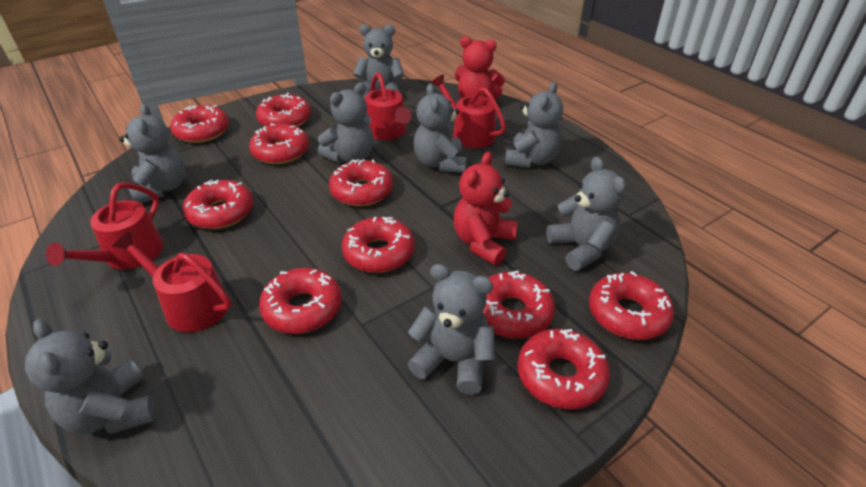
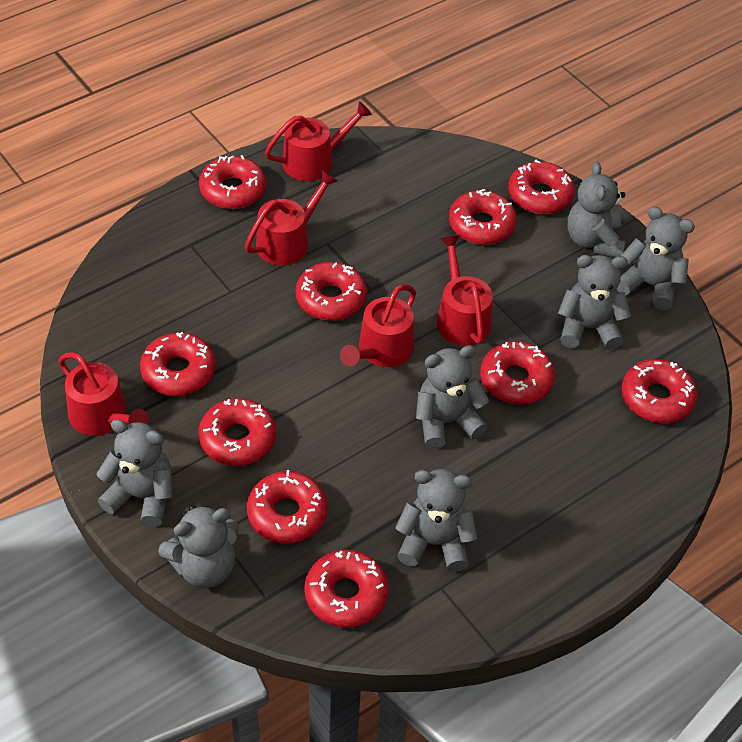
grey teddy bear: [25,319,156,434] [119,104,185,203] [318,82,374,164] [353,24,404,99] [407,264,495,395] [414,83,466,173] [505,82,563,168] [546,157,626,271] = 8 -> [96,419,172,527] [158,505,239,588] [395,469,477,572] [416,345,489,449] [558,255,631,350] [568,162,625,258] [617,207,695,310] = 7
red teddy bear: [454,152,518,265] [455,36,505,100] = 2 -> none = 0
red watering can: [46,182,164,269] [112,231,232,332] [365,72,412,140] [431,74,506,148] = 4 -> [58,352,149,436] [245,170,338,265] [265,101,372,181] [340,284,416,367] [437,235,493,346] = 5

